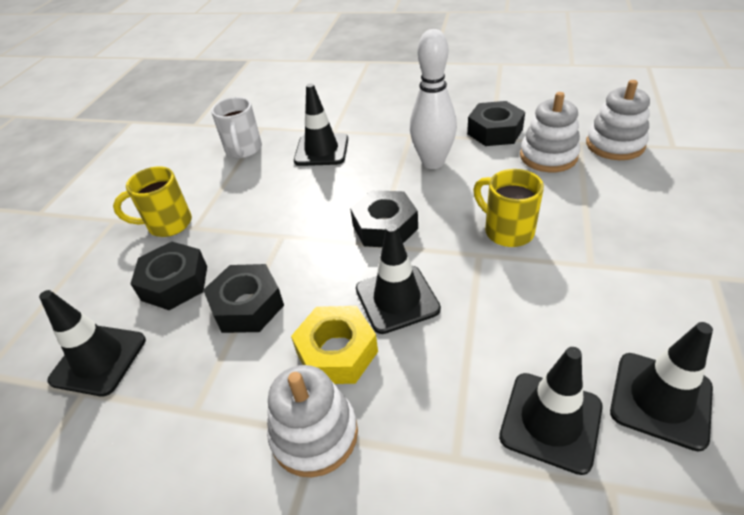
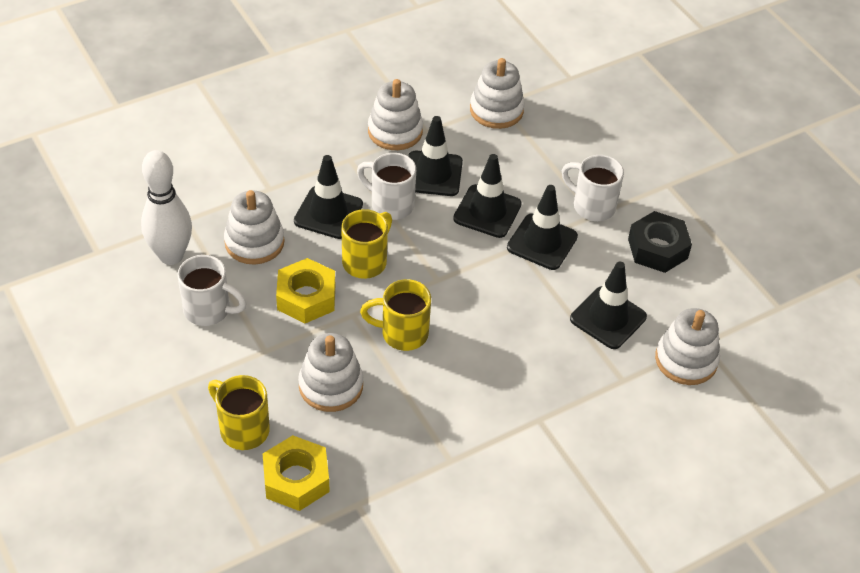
black nut: [131,242,207,310] [203,264,284,333] [350,190,418,247] [467,101,525,146] = 4 -> [628,211,692,273] = 1
white mug: [211,97,262,159] = 1 -> [177,255,247,326] [357,153,416,220] [562,155,624,221] = 3
white stacking toy: [267,365,358,477] [520,92,580,172] [586,80,650,160] = 3 -> [224,190,285,265] [298,333,363,412] [368,79,423,150] [470,58,525,129] [655,308,720,385] = 5
yellow mug: [113,166,192,237] [473,169,544,247] = 2 -> [208,375,270,450] [341,209,392,279] [360,279,431,351] = 3
yellow nut: [291,306,378,384] = 1 -> [263,435,330,511] [276,258,335,323] = 2

